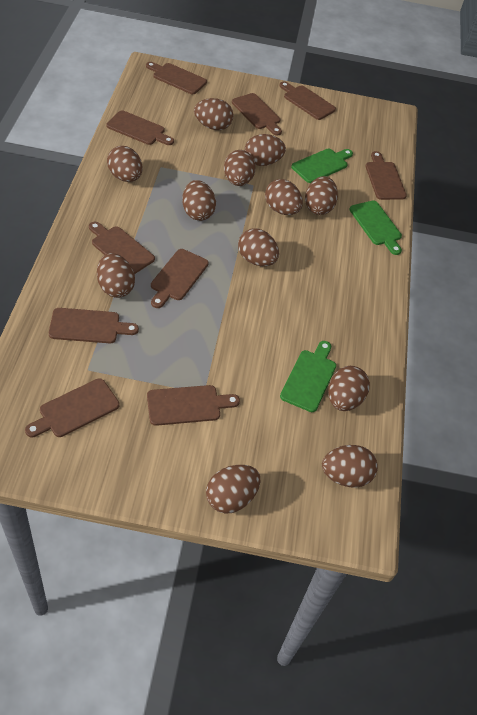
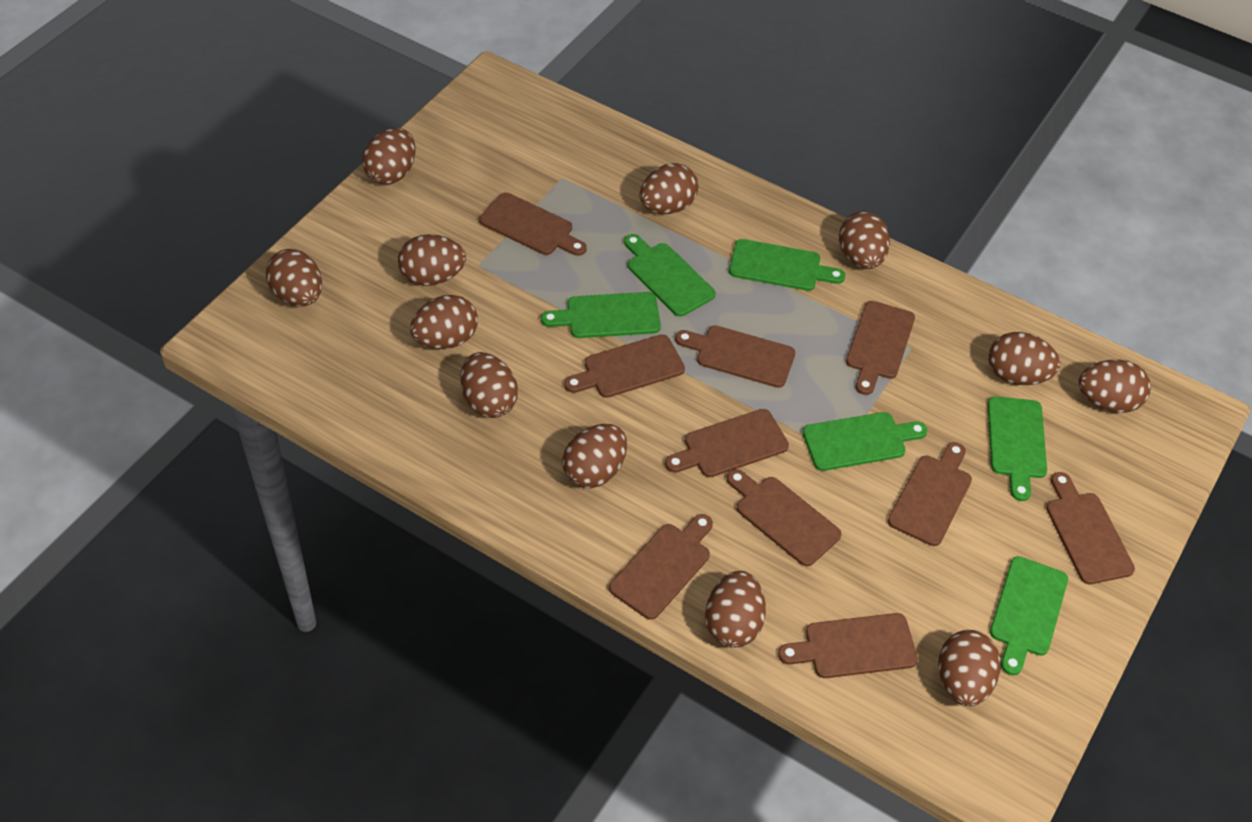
green cutting board: [280,341,336,412] [291,149,353,183] [349,200,402,255] = 3 -> [541,292,661,338] [624,234,716,317] [729,239,845,291] [802,412,928,471] [987,396,1047,501] [990,556,1068,675] = 6

